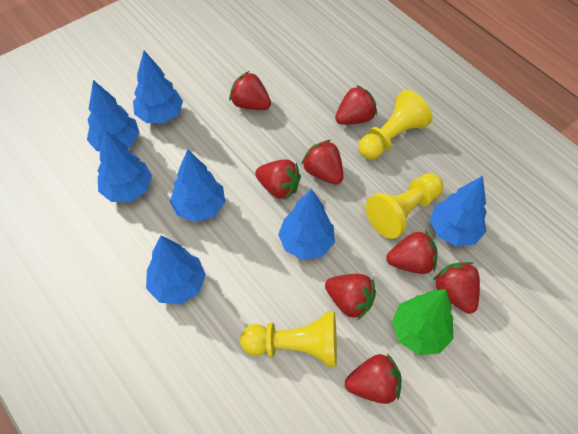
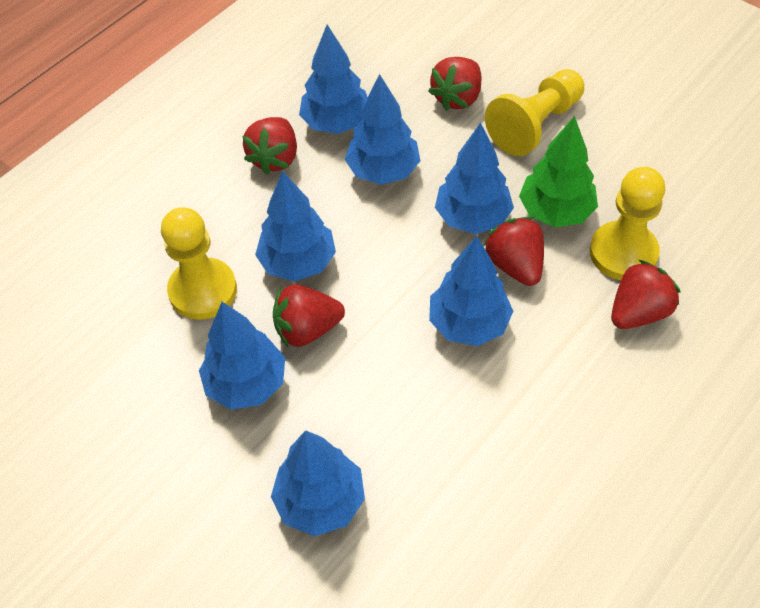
red strawberry: [229,71,271,110] [255,159,301,200] [301,140,343,185] [325,274,376,320] [335,85,377,125] [345,354,402,404] [386,231,438,274] [434,262,480,314] = 8 -> [242,117,297,175] [273,284,345,347] [428,57,481,111] [484,217,544,286] [611,260,681,329] = 5

